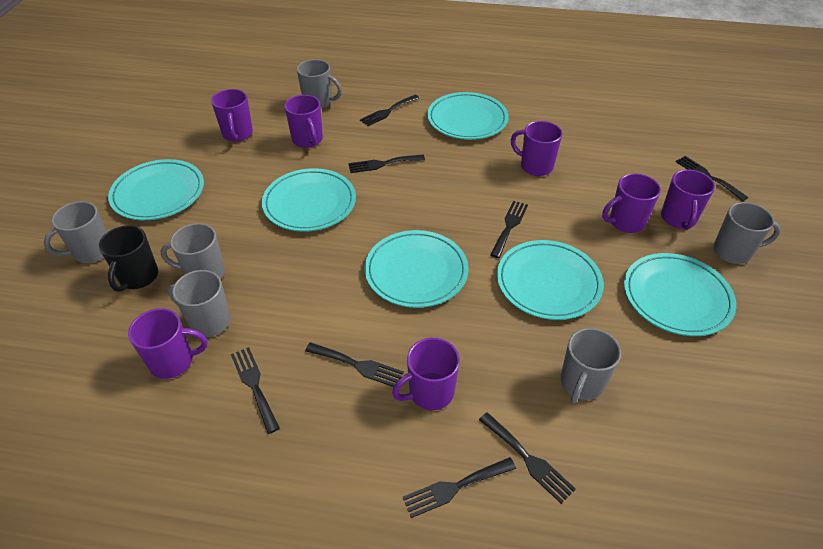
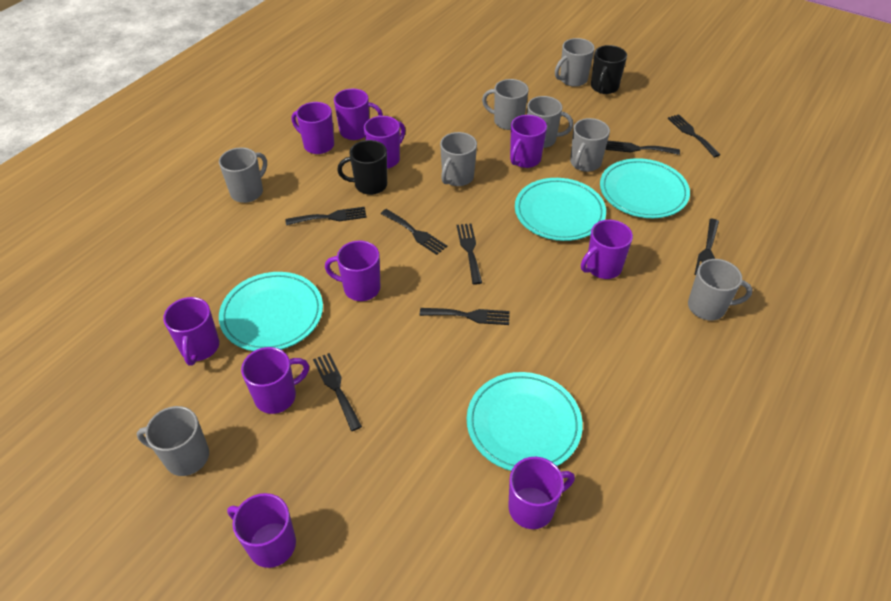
black mug: [99,225,158,292] = 1 -> [337,140,387,195] [591,45,627,94] = 2
grey mug: [44,201,107,263] [160,223,225,279] [168,270,231,337] [297,59,342,109] [561,328,621,403] [713,202,781,264] = 6 -> [136,406,209,476] [219,147,267,203] [440,132,477,186] [482,79,529,130] [527,96,573,148] [555,38,595,87] [570,118,610,172] [688,259,752,320] = 8
purple mug: [128,308,208,379] [211,89,253,142] [284,95,323,148] [392,338,460,410] [511,121,562,176] [602,173,661,233] [661,169,715,230] = 7 -> [163,297,219,366] [227,493,296,568] [241,347,309,414] [292,102,334,154] [325,241,381,301] [334,88,383,140] [364,116,405,169] [508,457,575,529] [510,115,547,168] [581,220,633,279] = 10
turquoise plate: [108,159,204,221] [262,168,356,232] [365,230,469,308] [427,92,509,140] [497,240,604,320] [624,253,736,336] = 6 -> [219,272,323,351] [467,372,583,471] [515,178,606,241] [600,158,690,218] = 4

